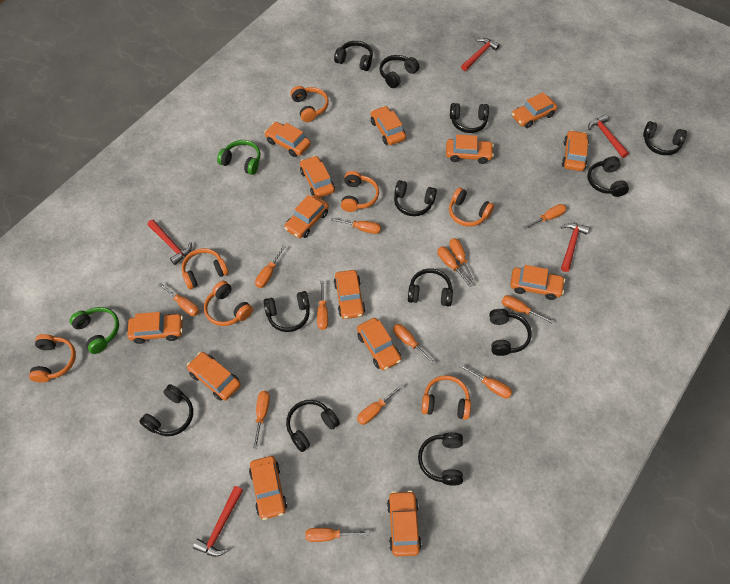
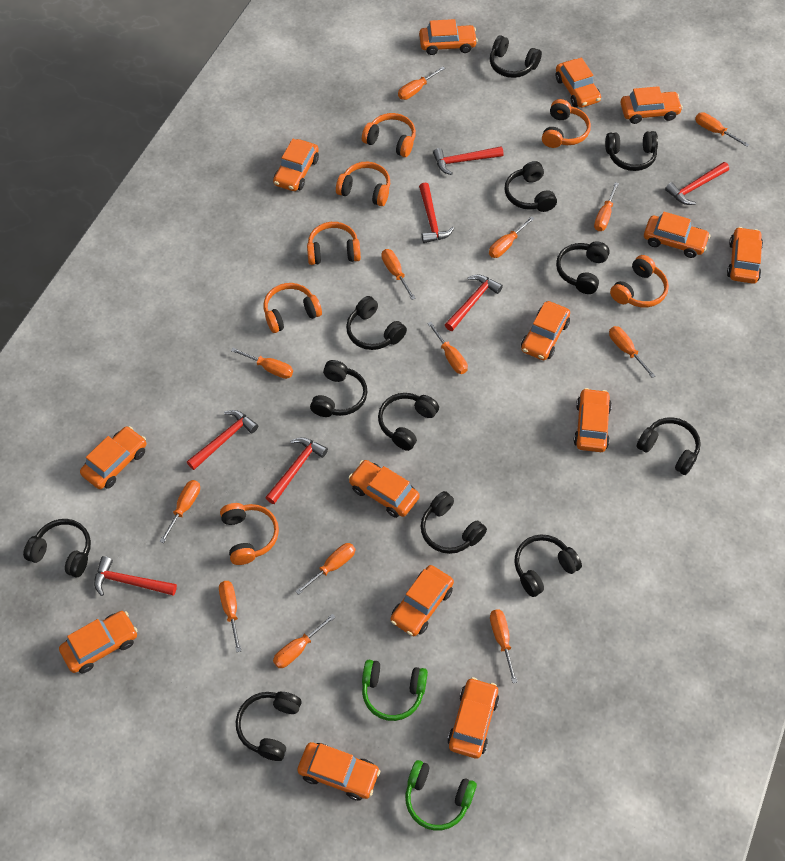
red hammer: [147,220,192,265] [193,486,243,557] [461,38,500,71] [561,223,590,272] [588,115,629,158] = 5 -> [94,556,177,596] [187,410,258,470] [265,437,328,504] [419,183,454,243] [433,146,503,175] [445,274,503,331] [665,162,729,205] = 7

